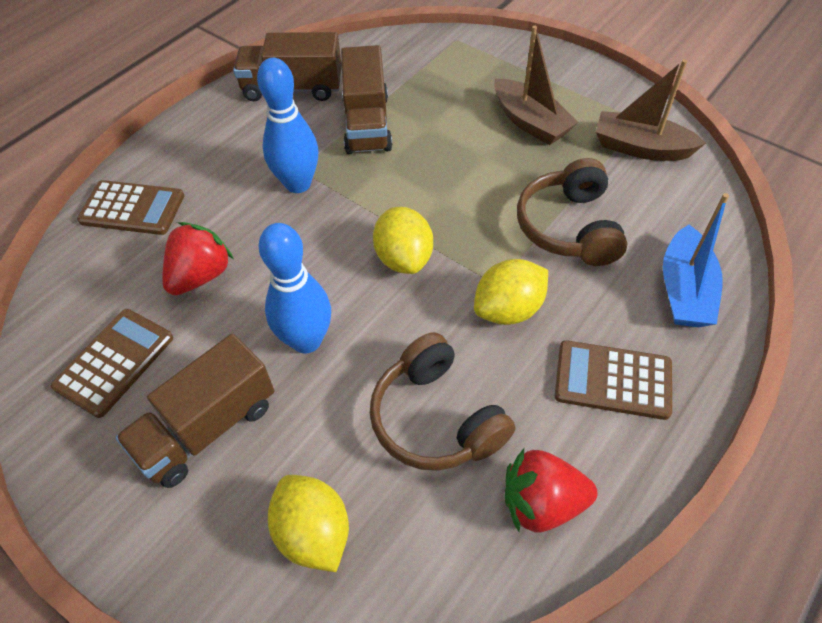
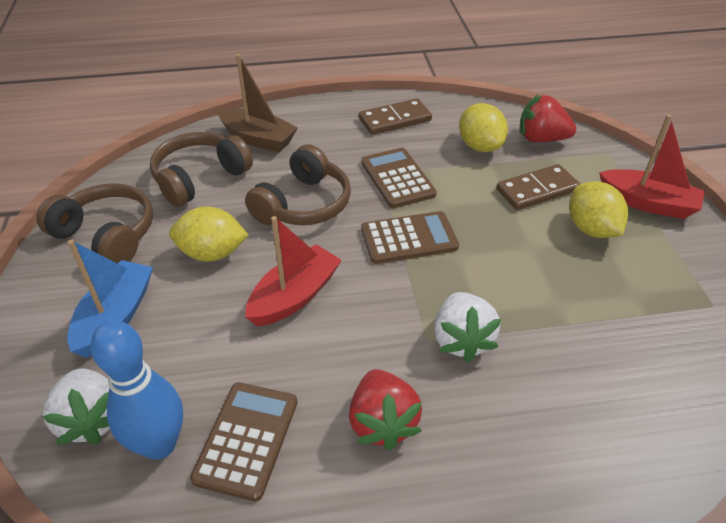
blue bowling pin: [257,58,319,193] [259,223,331,354] = 2 -> [91,320,183,460] = 1
brown boat: [494,26,578,145] [596,59,706,161] = 2 -> [217,54,298,152] = 1
brown domino: none = 0 -> [359,98,432,135] [496,164,580,210] = 2
brown headphones: [370,332,515,471] [517,158,628,266] = 2 -> [36,183,153,264] [150,132,253,207] [245,144,351,225] = 3
brown truck: [115,334,275,488] [233,32,342,101] [341,45,392,154] = 3 -> none = 0
red boat: none = 0 -> [245,216,342,327] [599,114,705,219] = 2
white strawberry: none = 0 -> [42,368,110,445] [434,292,501,362] = 2

